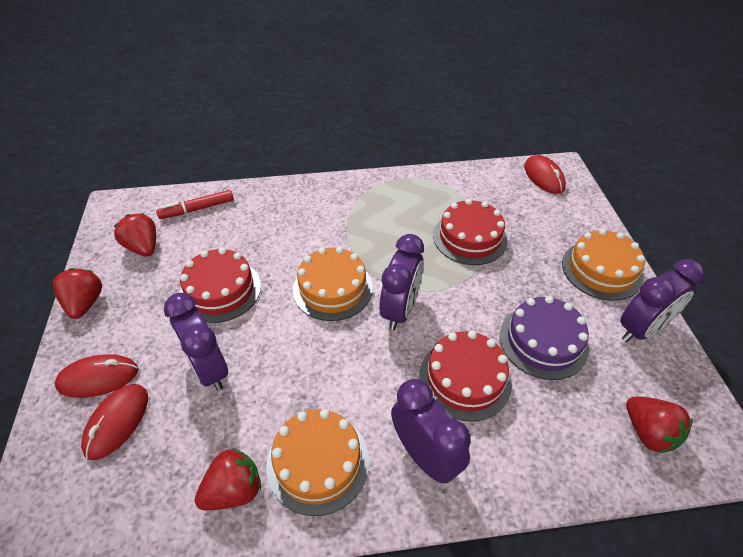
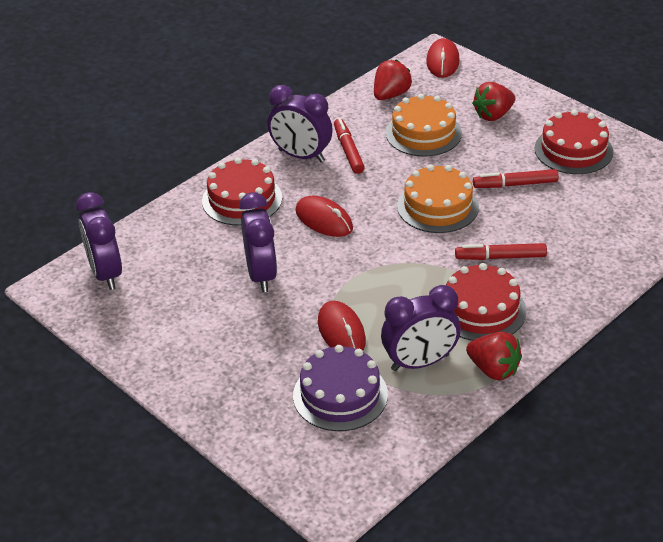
orange cake: [266,409,369,516] [293,247,373,321] [562,229,645,301] = 3 -> [386,94,462,157] [397,164,479,233] = 2
red marker: [156,190,234,219] = 1 -> [334,118,365,174] [455,243,547,260] [473,169,559,188] = 3
red strawberry: [53,268,102,319] [114,213,156,257] [195,447,261,510] [626,396,693,453] = 4 -> [374,60,412,100] [466,332,522,380] [472,82,515,121] = 3

